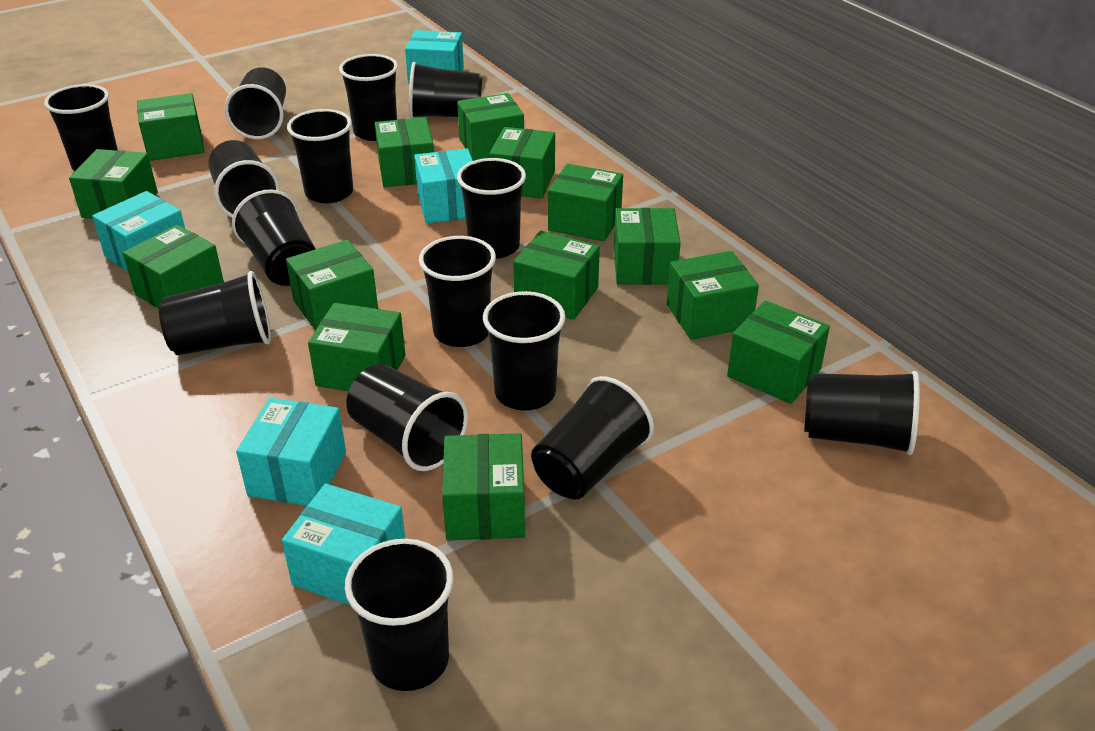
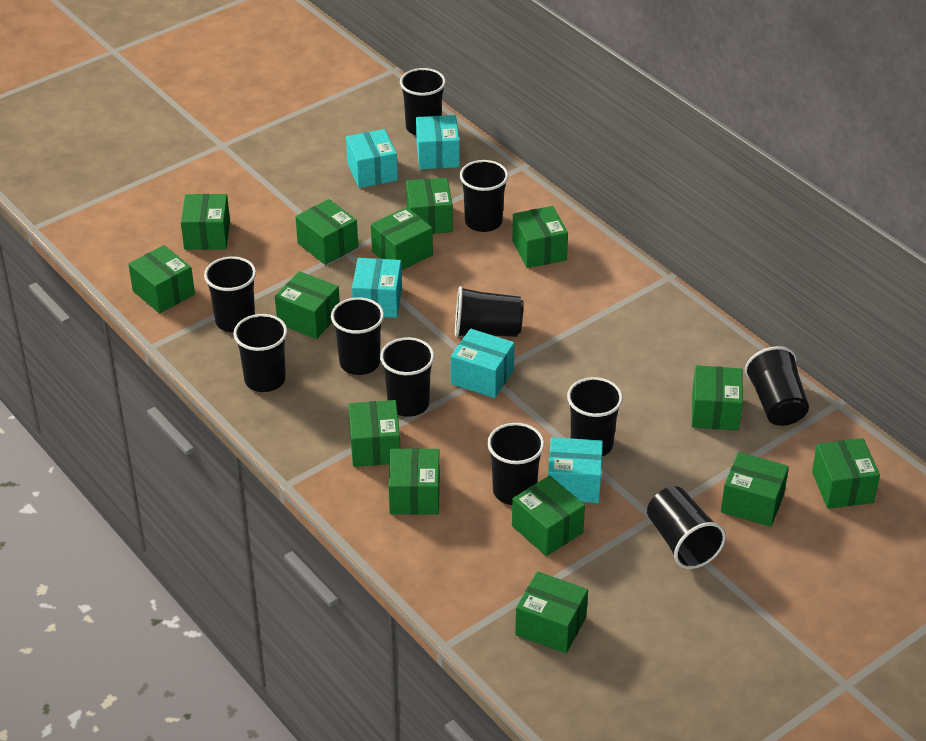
black cup: [44,84,118,171] [159,271,271,355] [208,140,280,217] [225,67,286,139] [232,189,316,286] [287,109,353,203] [339,54,398,141] [345,539,454,691] [347,364,468,471] [409,62,482,119] [419,236,496,347] [457,158,526,259] [483,291,565,410] [531,376,654,500] [804,371,920,455] = 15 -> [204,256,256,332] [233,314,287,392] [331,297,384,375] [380,337,435,417] [400,68,446,135] [455,286,523,338] [460,160,509,232] [487,423,545,505] [567,377,623,456] [647,486,726,569] [745,346,809,426] = 11

